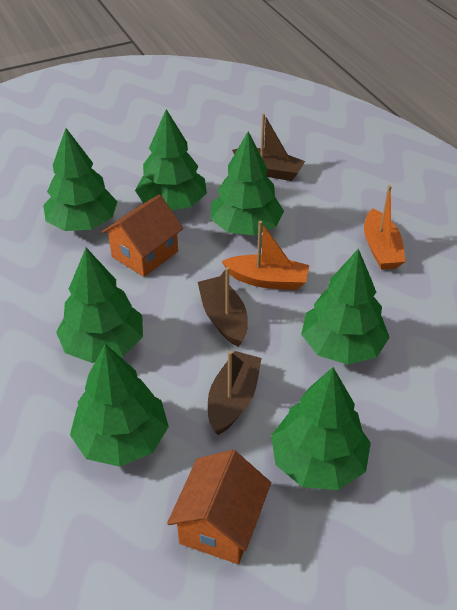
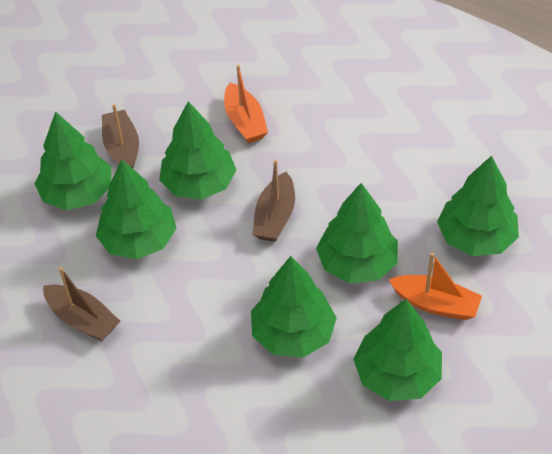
orange house: [102,195,183,277] [167,450,271,564] = 2 -> none = 0

